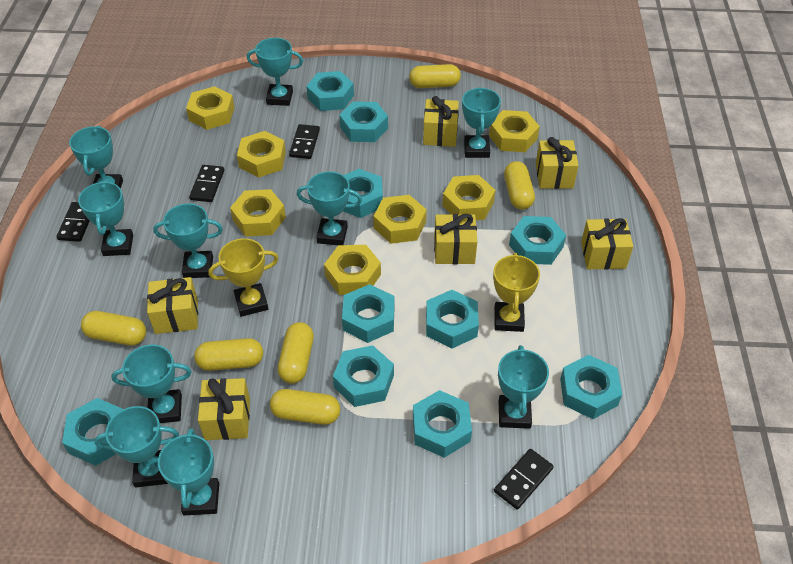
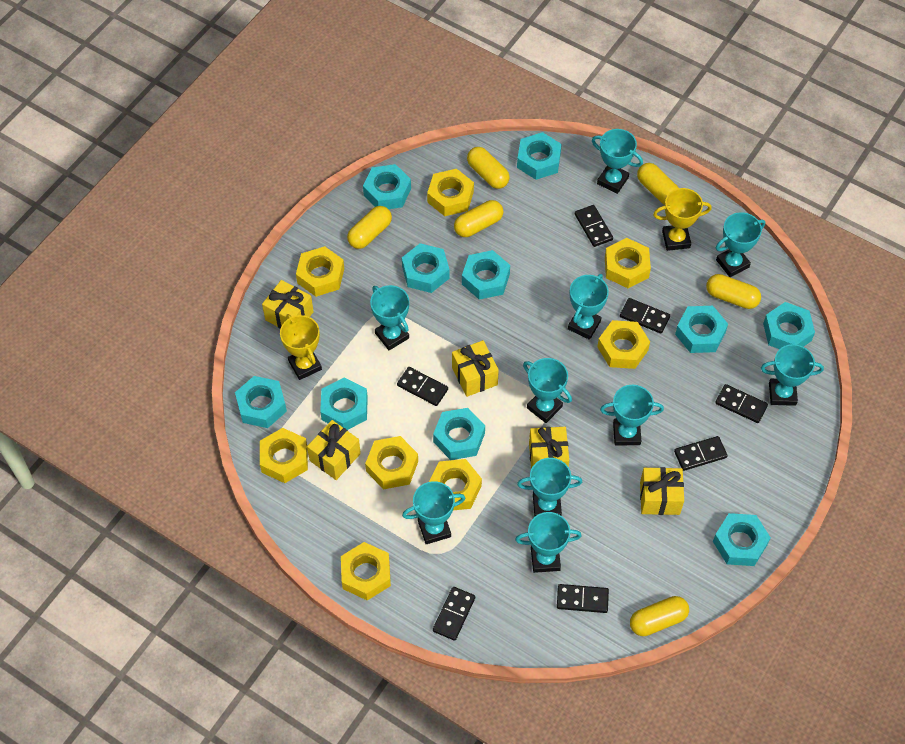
black domino: [56,202,90,242] [189,165,224,202] [289,124,320,159] [494,449,554,510] = 4 -> [397,367,448,406] [433,587,475,641] [557,584,609,613] [575,205,613,247] [620,298,670,334] [674,436,728,471] [715,384,768,423] = 7
yellow gift: [147,277,198,334] [198,378,250,440] [423,96,459,147] [434,214,477,264] [536,137,579,189] [581,218,633,269] = 6 -> [262,280,314,329] [307,420,361,480] [452,340,499,397] [529,427,569,469] [640,467,684,515] = 5
yellow nut: [186,86,235,130] [230,189,286,237] [237,131,286,178] [324,245,381,295] [373,195,427,244] [442,175,495,220] [489,110,540,152] = 7 -> [260,428,308,483] [296,246,344,297] [341,542,391,601] [365,436,418,489] [427,169,474,216] [429,459,482,510] [597,320,650,369] [605,238,651,288] = 8

